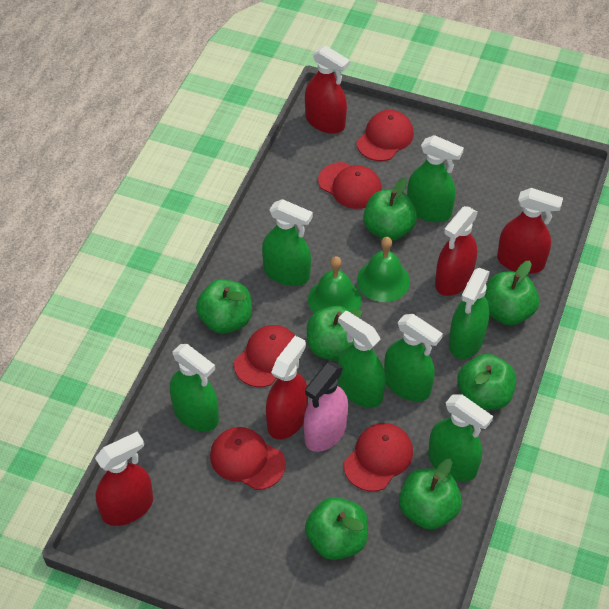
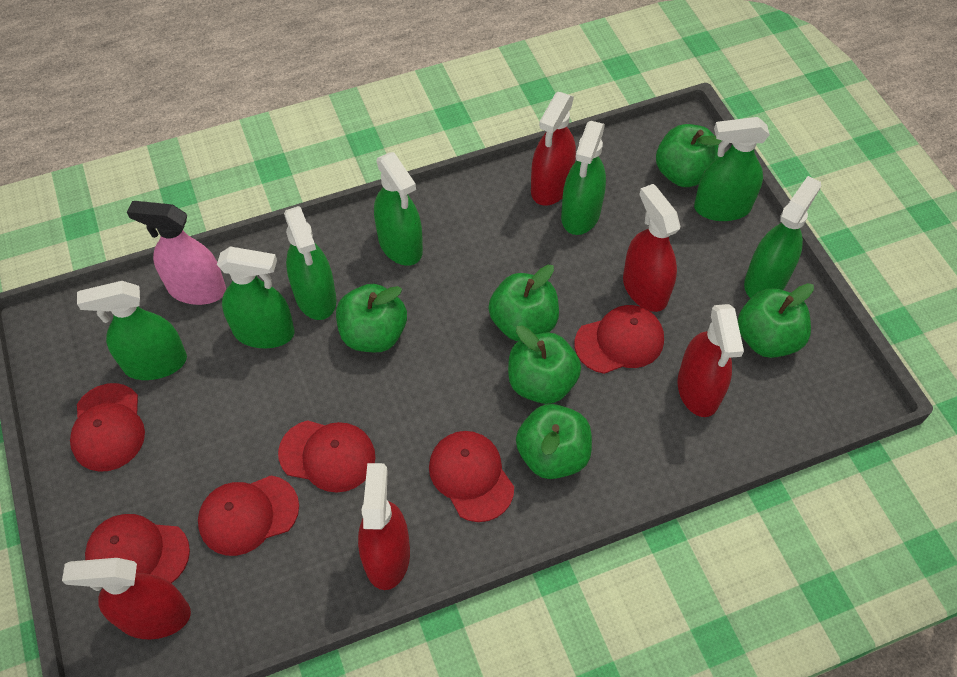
green apple: [196,279,252,334] [305,497,368,560] [307,306,363,361] [363,178,417,241] [399,459,462,530] [457,354,516,410] [484,261,539,325] = 7 -> [336,284,407,352] [488,265,559,341] [508,325,581,404] [516,404,592,479] [656,124,722,187] [738,283,814,358] = 6
green bell: [308,256,362,313] [357,237,410,302] = 2 -> none = 0
red cap: [210,427,286,490] [234,325,295,387] [318,162,382,209] [344,423,413,491] [357,110,414,161] = 5 -> [70,383,145,472] [85,514,190,583] [198,476,299,556] [278,420,375,493] [429,431,514,522] [575,305,664,374] = 6

